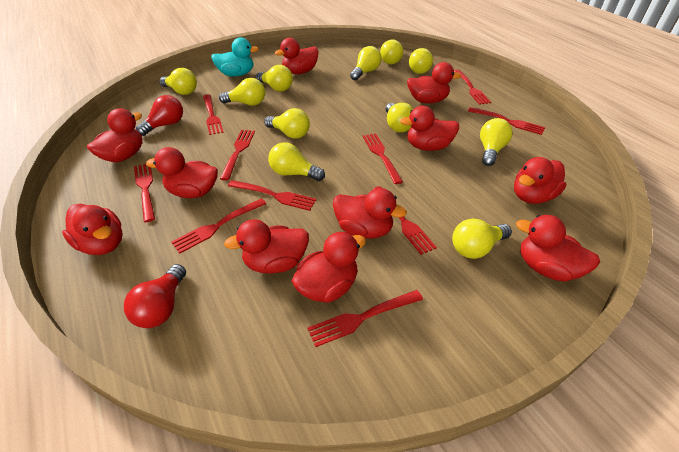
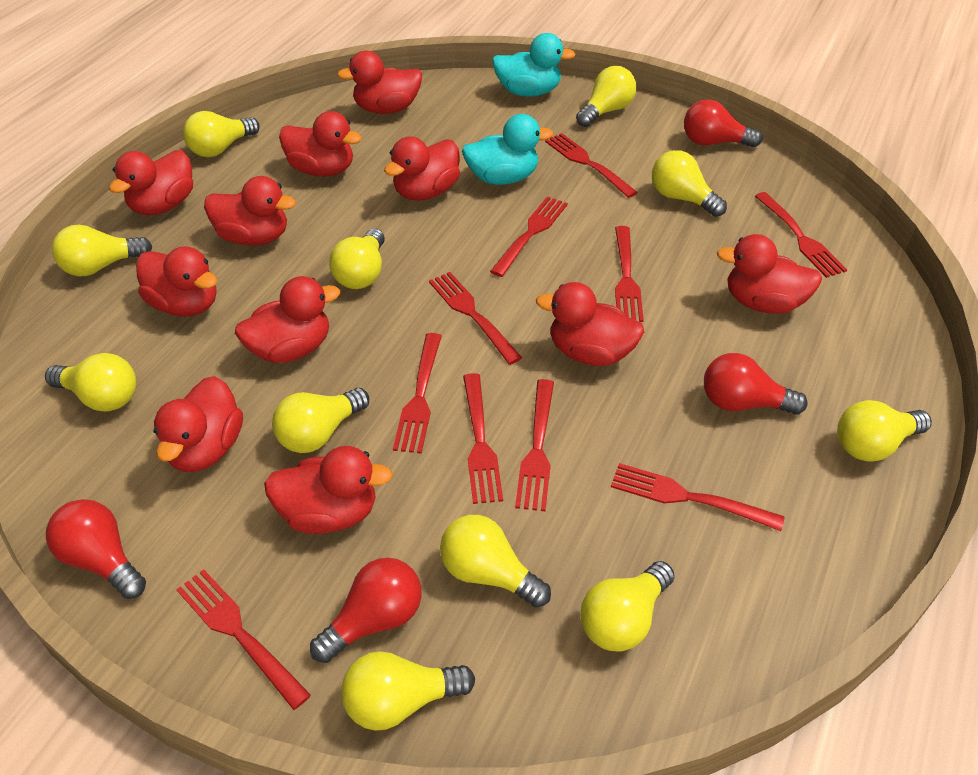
red light bulb: [124,264,186,328] [136,95,183,136] = 2 -> [46,499,146,599] [310,558,421,663] [684,100,762,148] [704,353,808,415] = 4
turquoise duck: [211,37,259,77] = 1 -> [462,114,553,185] [492,33,576,97] = 2

